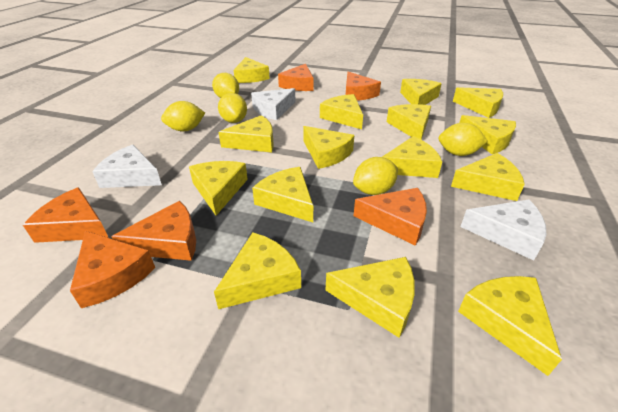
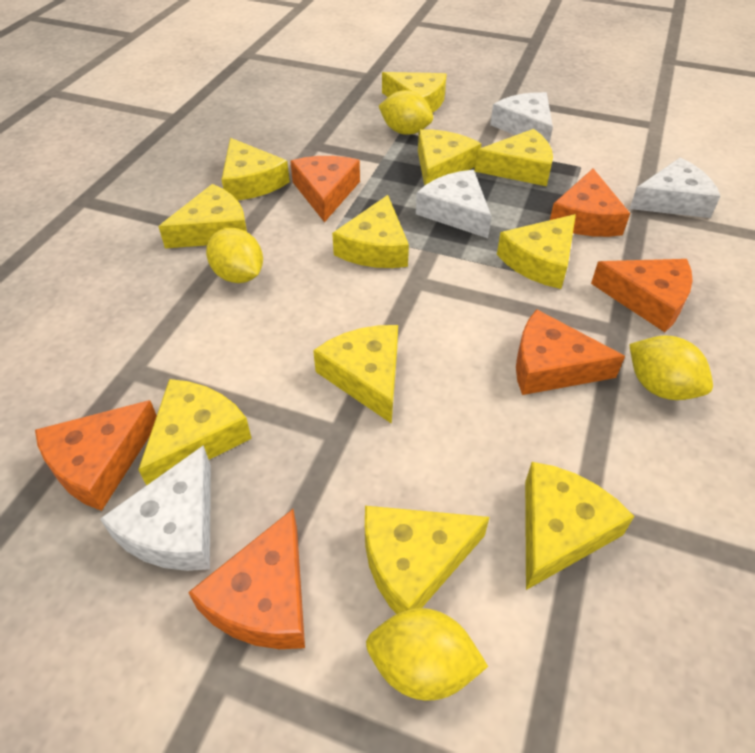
white cheese: [92,145,162,188] [251,88,295,120] [460,200,546,261] = 3 -> [100,445,211,571] [416,170,492,238] [490,92,553,143] [629,157,720,218] = 4
yellow cheese: [189,161,248,216] [214,232,301,309] [219,115,274,152] [234,57,270,83] [252,167,313,222] [303,126,354,169] [320,94,363,129] [326,257,415,338] [382,136,442,178] [387,104,431,140] [400,79,442,105] [451,153,525,201] [453,87,503,118] [458,276,562,376] [460,115,516,154] = 15 -> [138,379,252,485] [158,184,247,248] [221,138,290,200] [313,325,398,424] [332,195,409,268] [365,506,490,614] [382,72,447,113] [418,129,481,186] [474,129,553,186] [497,214,576,289] [525,462,634,590] = 11
yellow lemon: [161,101,205,131] [212,73,239,98] [218,93,247,123] [353,157,398,195] [439,123,488,156] = 5 -> [206,228,263,283] [366,608,488,701] [379,90,433,135] [629,335,713,400] = 4

